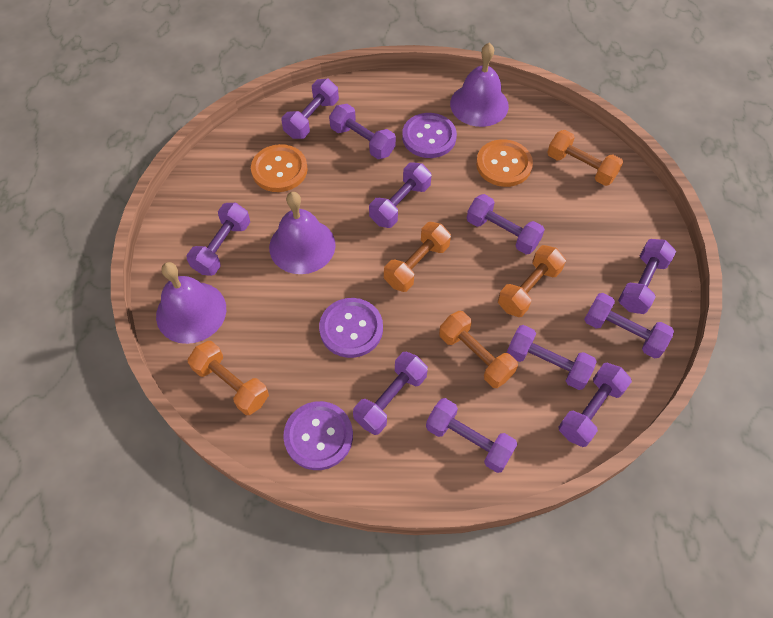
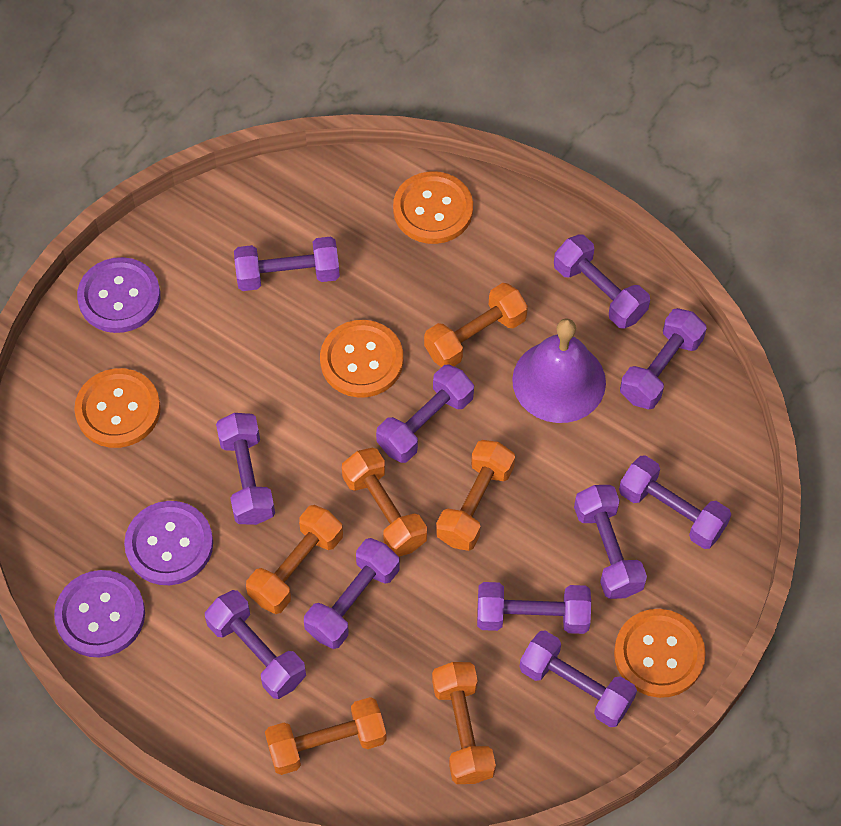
orange button: [251,144,308,192] [476,139,533,187] = 2 -> [74,368,161,448] [320,320,403,398] [393,171,473,244] [614,609,706,698] = 4
orange dumbbell: [188,341,269,415] [384,222,451,292] [439,311,518,388] [498,245,566,317] [547,130,623,186] = 5 -> [246,505,343,614] [265,697,387,775] [342,448,427,557] [424,283,528,367] [432,662,496,784] [436,440,515,551] = 6
purple bell: [156,262,226,344] [269,192,336,274] [450,43,509,127] = 3 -> [512,318,606,423] = 1

